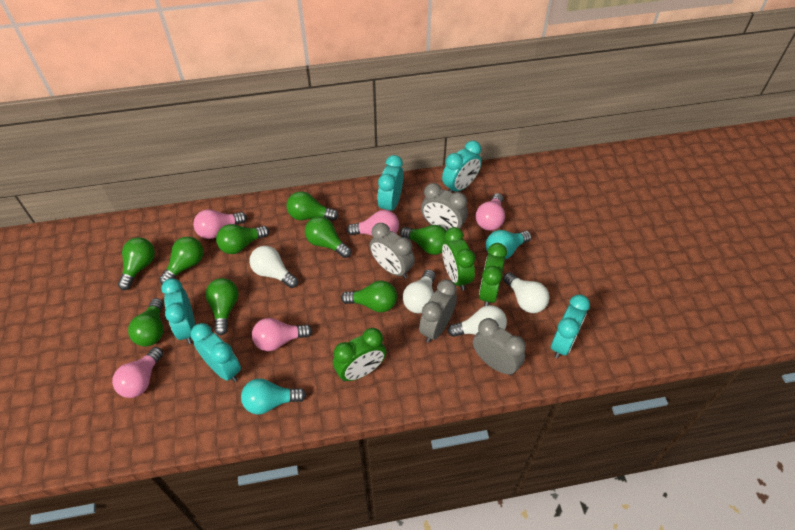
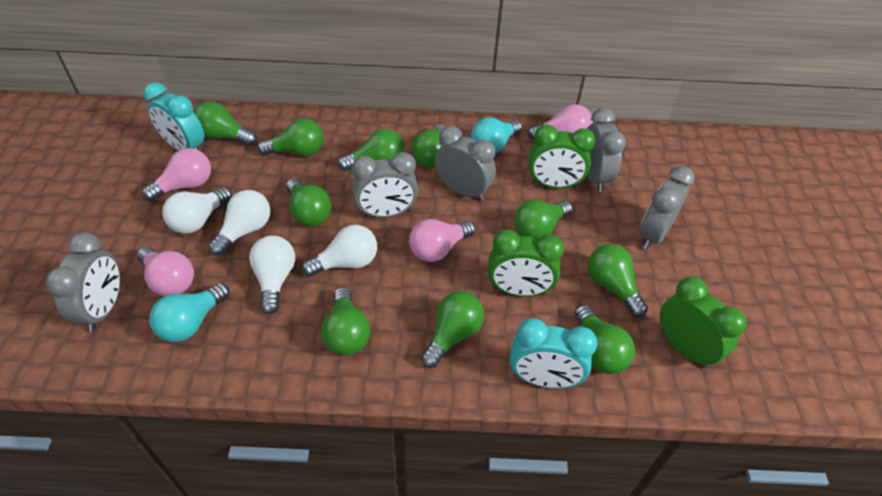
green light bulb: [118,237,155,290] [128,298,163,347] [159,237,203,285] [205,278,238,335] [216,224,269,254] [286,191,339,221] [305,216,351,258] [341,281,397,312] [400,225,446,255] = 9 -> [194,101,257,146] [257,118,324,156] [286,179,331,226] [321,287,370,356] [338,129,404,171] [412,124,446,168] [421,291,484,368] [514,200,572,239] [574,305,635,374] [588,244,648,317] = 10
grey clock: [370,223,415,278] [419,279,457,343] [421,183,468,231] [473,318,526,375] = 4 -> [46,232,120,332] [352,152,418,218] [435,126,496,201] [587,108,626,192] [639,166,695,249] = 5
pink light bulb: [112,347,163,398] [193,209,247,239] [252,318,312,351] [347,210,399,236] [476,193,505,231] = 5 -> [137,247,194,296] [142,148,211,201] [409,219,475,262] [527,104,593,140] = 4
turquoise clock: [161,278,195,344] [191,323,241,382] [378,155,404,211] [442,141,482,192] [551,295,590,358] = 5 -> [143,82,204,151] [510,318,598,388] = 2

